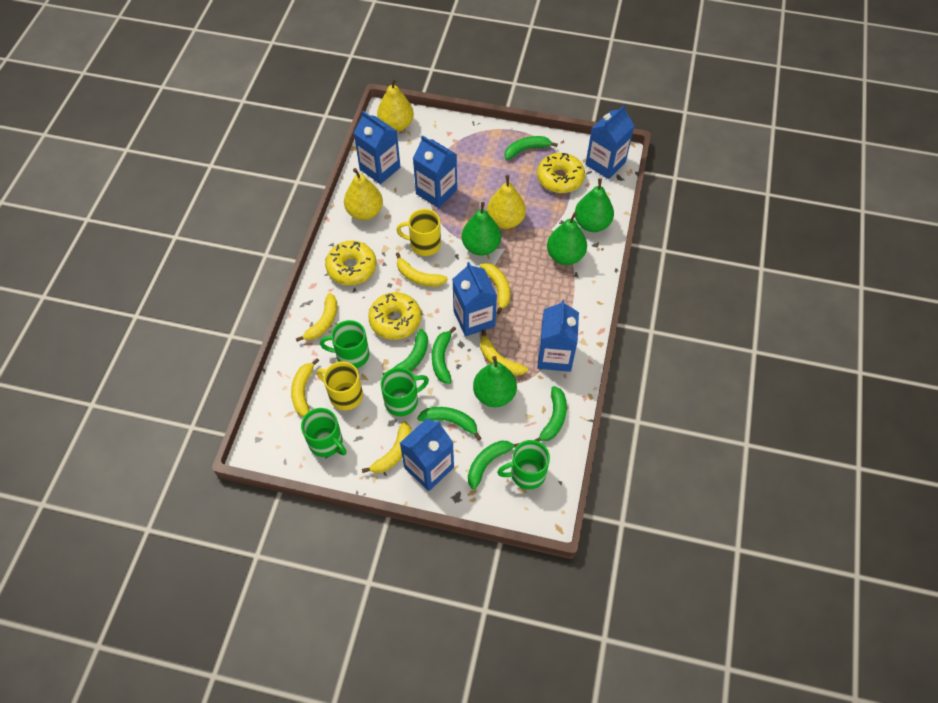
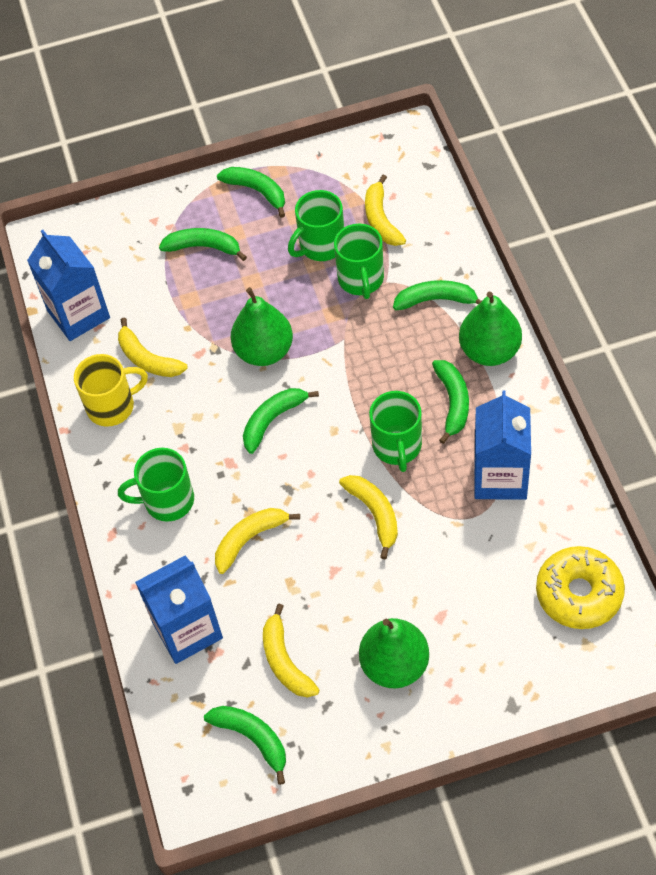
blue carton: [354,111,401,184] [400,418,454,491] [413,135,457,208] [452,262,497,337] [537,299,579,372] [585,105,634,179] = 6 -> [27,230,110,341] [135,556,223,664] [474,391,531,500] = 3
green pear: [462,202,501,256] [473,356,517,407] [547,212,587,265] [575,178,614,232] = 4 -> [231,287,293,366] [359,618,429,689] [459,292,522,366] = 3
yellow banana: [291,358,319,417] [296,293,337,342] [362,421,411,473] [396,252,448,287] [480,263,510,315] [480,329,528,376] = 6 -> [118,318,188,377] [215,508,300,574] [263,604,320,697] [339,475,398,559] [365,175,406,246] = 5
yellow donut: [325,241,377,285] [368,292,421,340] [537,153,585,193] = 3 -> [536,546,625,629] = 1
yellow mug: [317,361,363,410] [397,209,441,256] = 2 -> [74,354,148,427] = 1
yellow pear: [344,168,383,220] [377,78,414,132] [487,175,526,229] = 3 -> none = 0

